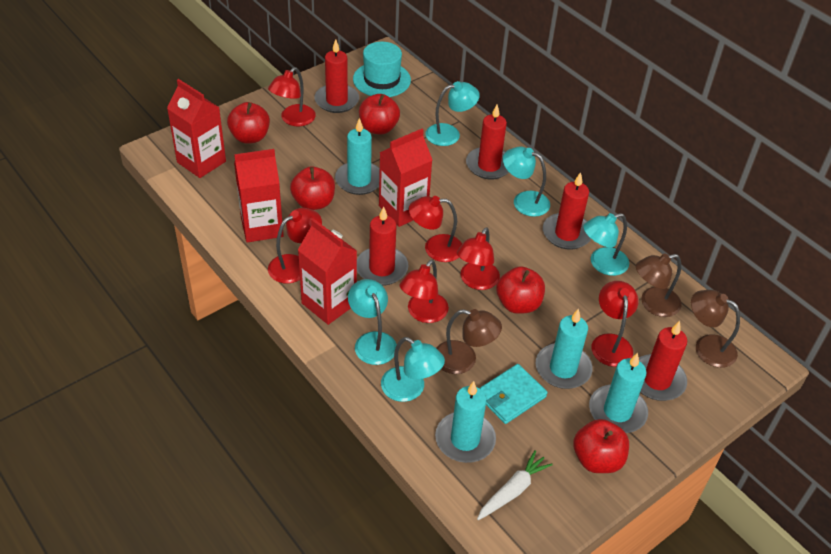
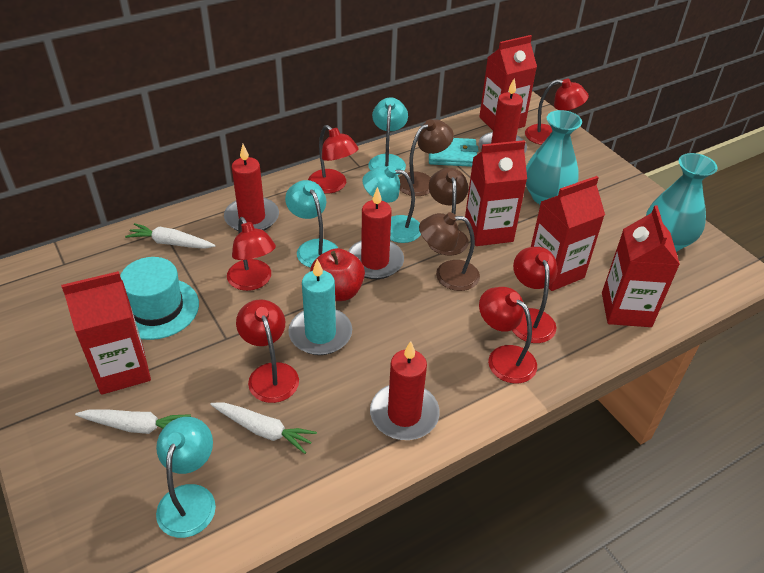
red apple: [227,102,270,144] [290,167,335,210] [359,94,400,134] [496,266,545,314] [573,419,629,473] = 5 -> [310,248,365,301] = 1
red candle: [314,39,359,113] [357,206,408,286] [466,104,509,179] [543,172,591,250] [639,321,687,401] = 5 -> [224,144,279,231] [348,187,404,279] [370,341,440,440] [478,78,527,153] = 4
red carton: [167,79,226,178] [234,149,284,243] [298,218,357,325] [379,129,432,227] = 4 -> [61,271,151,395] [465,140,527,246] [479,35,537,130] [531,176,605,291] [602,205,680,327] = 5
turquoise candle: [335,118,380,195] [435,381,496,463] [536,308,593,389] [589,353,648,433] = 4 -> [288,259,352,355] = 1
turquoise lamp: [348,279,397,365] [381,337,445,402] [425,81,480,146] [503,147,550,217] [583,213,629,276] = 5 -> [156,417,216,538] [285,180,338,268] [362,166,421,243] [368,98,408,175] = 4
turquoise vase: none = 0 -> [526,110,582,204] [646,153,717,252] = 2
white carrot: [477,450,553,520] = 1 -> [75,410,191,434] [125,223,216,249] [210,402,317,454] = 3

